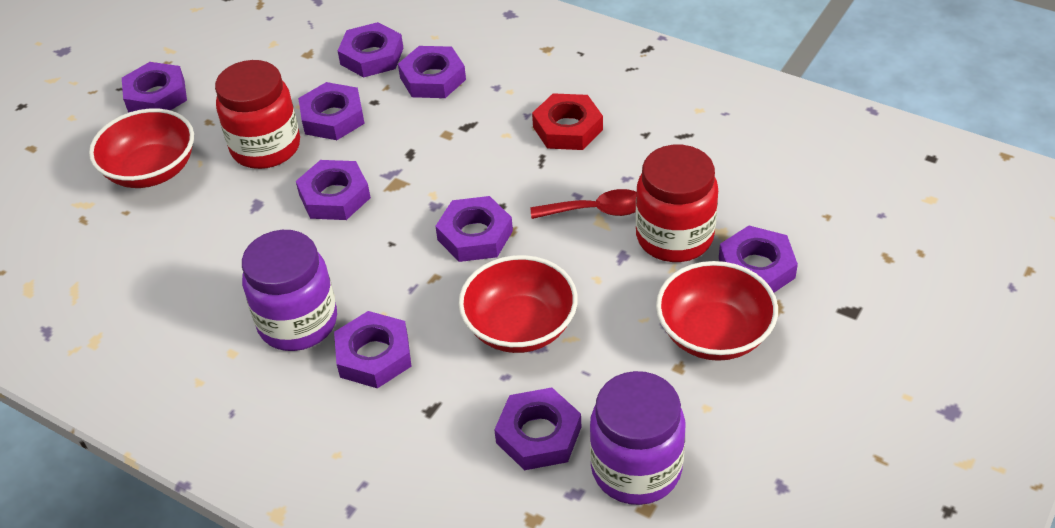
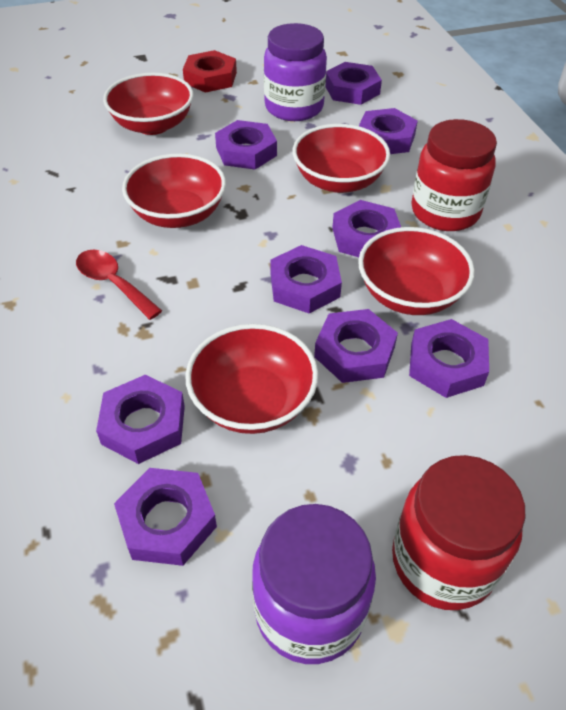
red bowl: [89,108,194,188] [458,255,578,353] [656,261,778,361] = 3 -> [103,72,194,135] [122,153,226,228] [185,324,318,434] [293,124,390,193] [358,227,475,315] = 5

